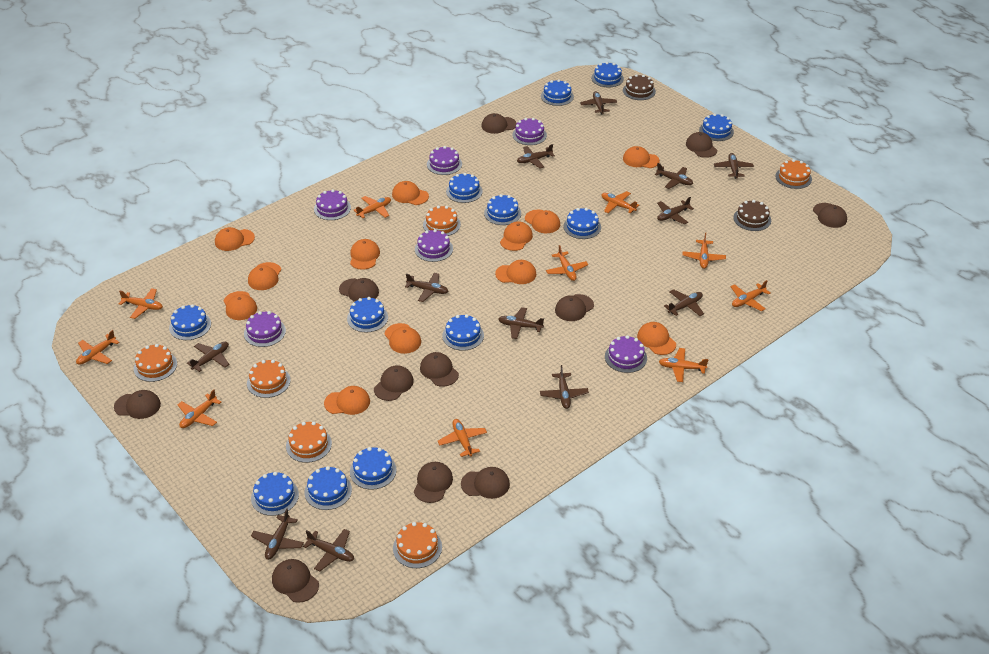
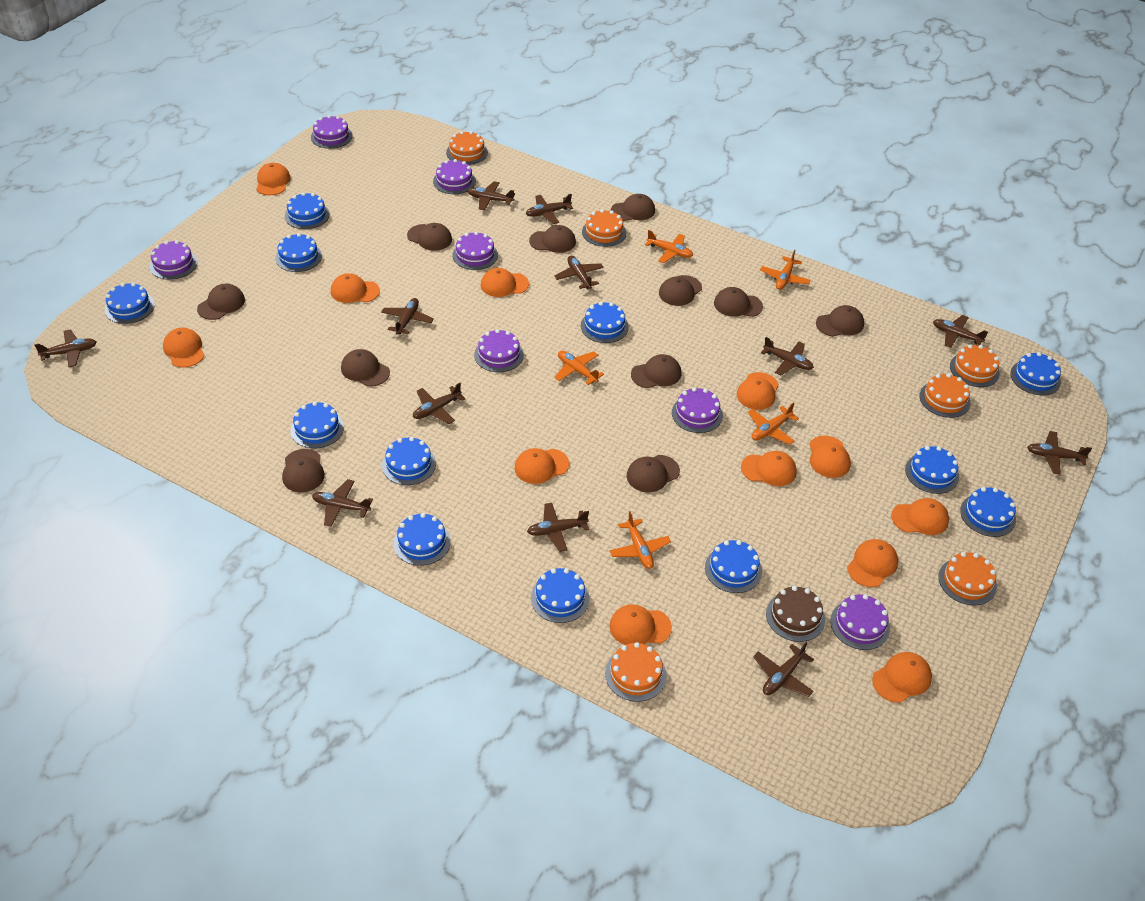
brown cake: [623,74,656,100] [733,200,771,231] = 2 -> [766,586,825,642] = 1
orange plane: [76,330,120,365] [119,288,163,319] [178,389,221,428] [353,196,391,218] [438,419,487,457] [546,245,588,281] [601,191,639,213] [659,348,709,382] [682,233,726,269] [731,280,771,311] = 10 -> [554,351,604,385] [610,511,671,569] [645,230,693,263] [748,402,799,445] [760,249,811,290] = 5
purple cake: [244,311,286,347] [314,189,351,220] [415,229,453,262] [427,146,462,175] [512,118,547,145] [605,335,647,373] = 6 -> [150,240,197,280] [311,115,353,149] [433,159,476,194] [452,231,498,270] [474,329,524,372] [672,387,723,433] [830,594,890,650] = 7

